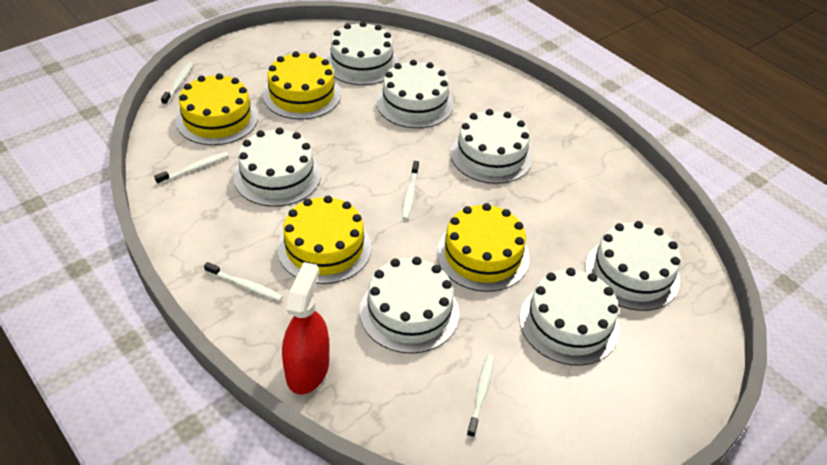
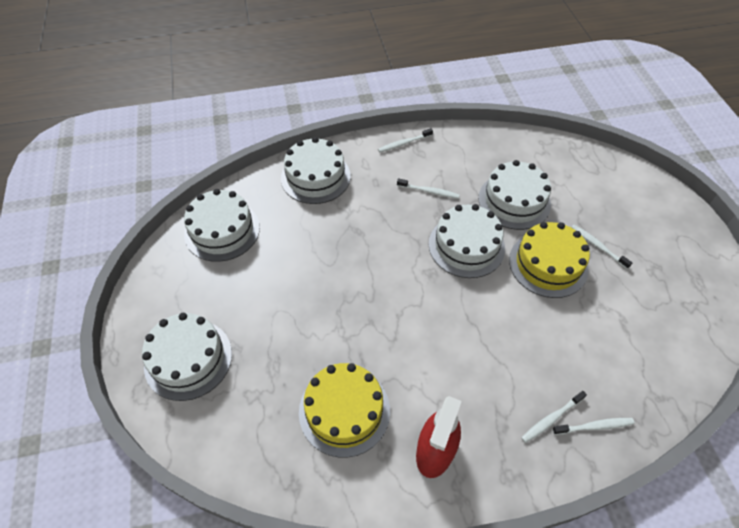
white cake: [234,128,321,207] [326,21,399,85] [360,257,459,354] [376,60,454,128] [450,109,533,184] [519,268,620,366] [585,221,681,311] = 7 -> [142,313,232,401] [184,189,260,262] [281,137,351,204] [429,204,505,278] [478,160,551,230] = 5
yellow cake: [176,73,258,145] [263,51,341,120] [278,196,372,284] [436,203,529,292] = 4 -> [299,363,390,458] [509,222,590,298] = 2

